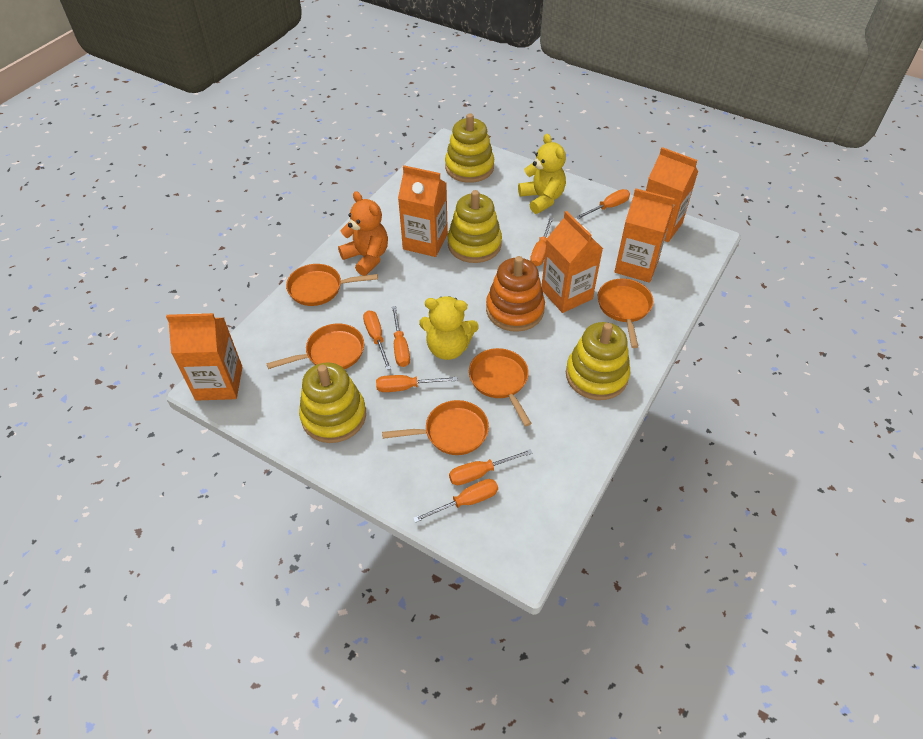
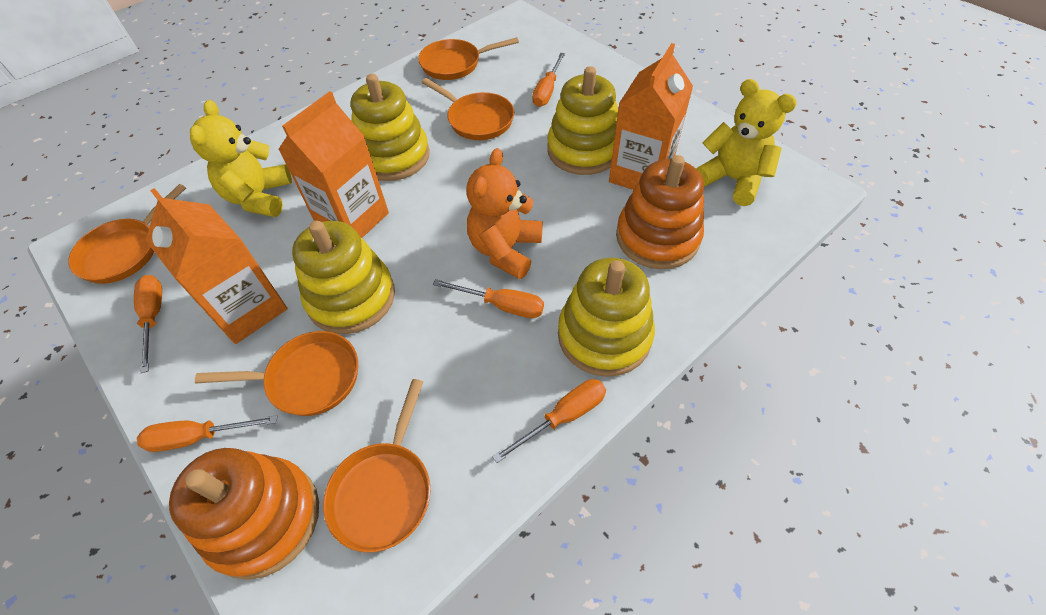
orange carton: [166,313,242,401] [398,165,448,257] [541,211,603,313] [614,188,675,283] [646,147,698,242] = 5 -> [146,188,287,344] [278,91,389,238] [609,43,693,190] = 3
orange screwdriver: [363,310,391,370] [376,375,457,392] [392,306,410,367] [413,479,498,523] [449,449,533,485] [530,218,553,266] [576,189,630,219] = 7 -> [134,275,162,373] [137,415,277,452] [433,279,544,318] [492,379,606,463] [532,53,565,107] = 5
orange stacking toy: [486,256,545,332] = 1 -> [169,448,319,580] [616,155,704,269] = 2

